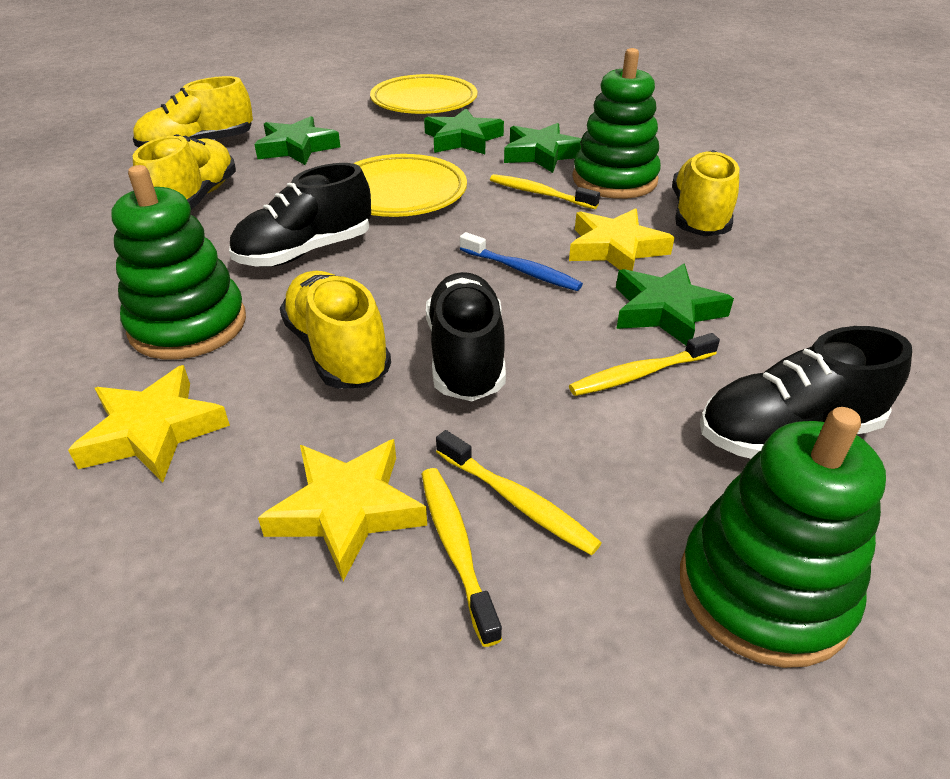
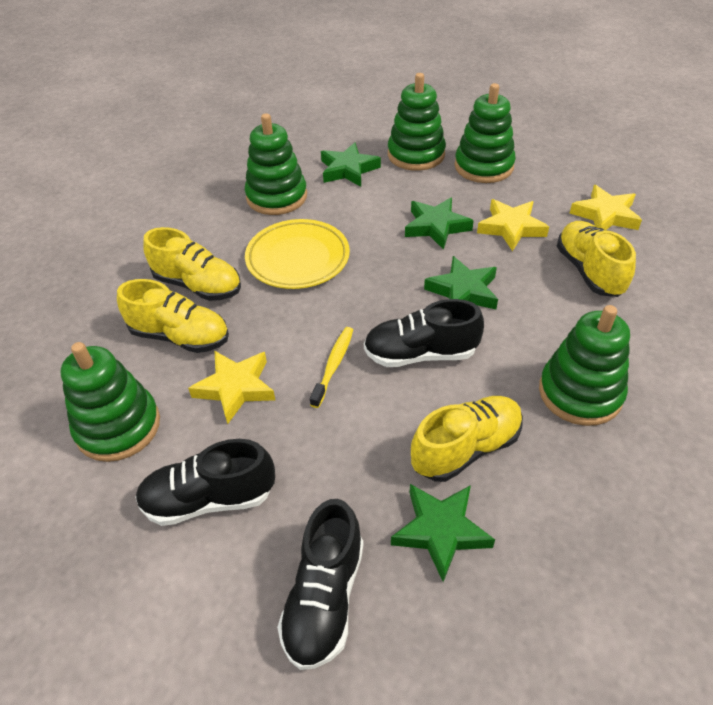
blue toothbrush: [460,232,583,291] = 1 -> none = 0
green stacking toy: [111,165,246,360] [572,48,661,199] [680,407,886,668] = 3 -> [60,342,160,462] [245,113,307,215] [388,73,446,171] [455,83,516,183] [539,305,630,426] = 5
yellow plate: [353,154,467,217] [370,74,477,114] = 2 -> [245,219,350,289] = 1
yellow toothbrush: [421,468,502,647] [436,430,602,555] [490,174,600,209] [569,333,720,396] = 4 -> [310,327,353,408] = 1

